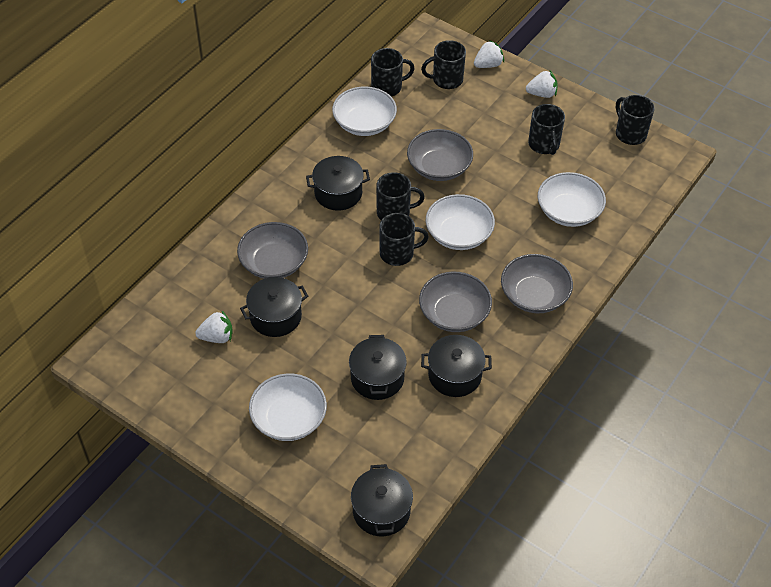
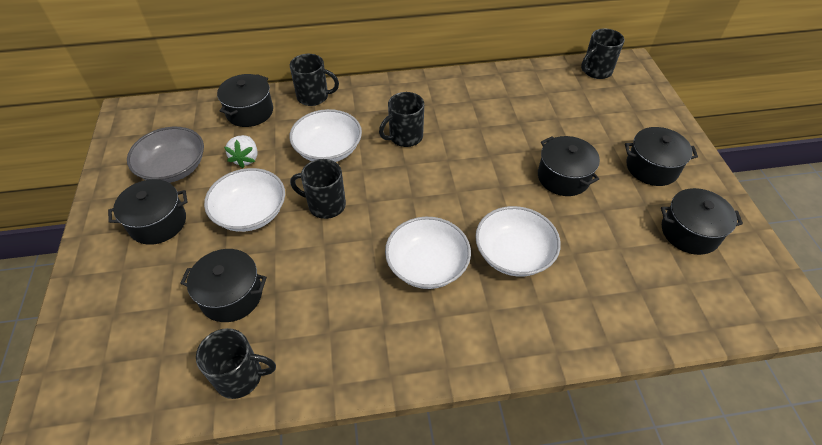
black mug: [371,48,415,97] [376,172,425,220] [379,213,429,266] [421,40,466,89] [528,104,565,155] [616,95,655,145] = 6 -> [196,328,276,399] [290,54,339,106] [290,159,346,219] [379,92,424,147] [581,29,625,79] = 5
black pot: [240,277,308,337] [306,156,370,211] [349,335,407,400] [351,464,413,536] [421,335,492,397] = 5 -> [108,179,187,245] [180,249,267,322] [217,74,273,127] [538,136,600,196] [625,127,698,186] [661,188,743,255] = 6
grey bowl: [237,222,308,279] [407,129,473,181] [419,272,492,332] [501,254,573,313] = 4 -> [127,127,204,183] = 1
white strawberry: [195,311,232,343] [474,40,504,68] [526,70,558,98] = 3 -> [224,135,257,168] = 1

